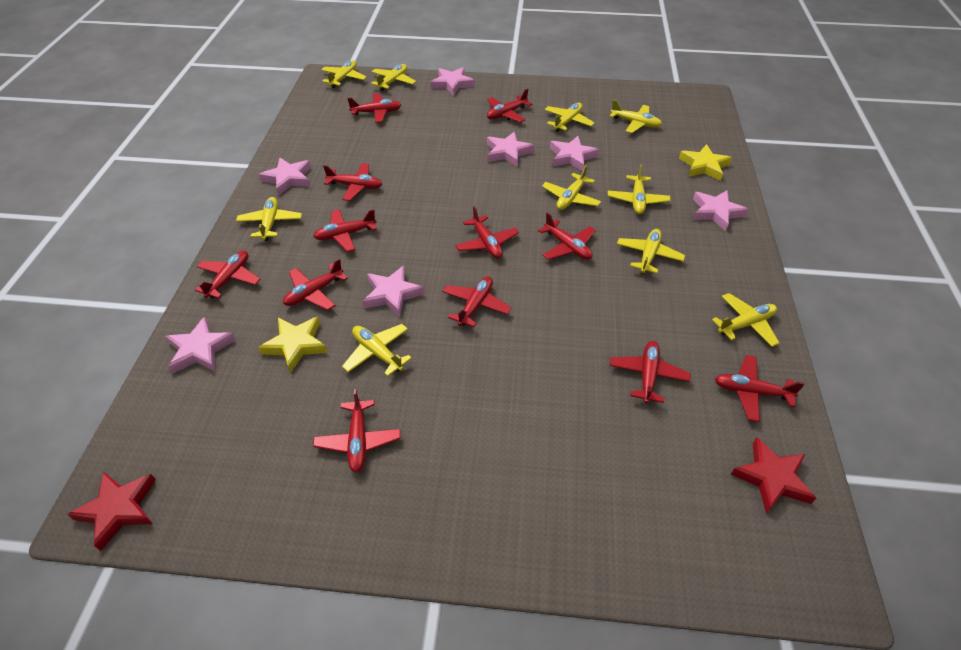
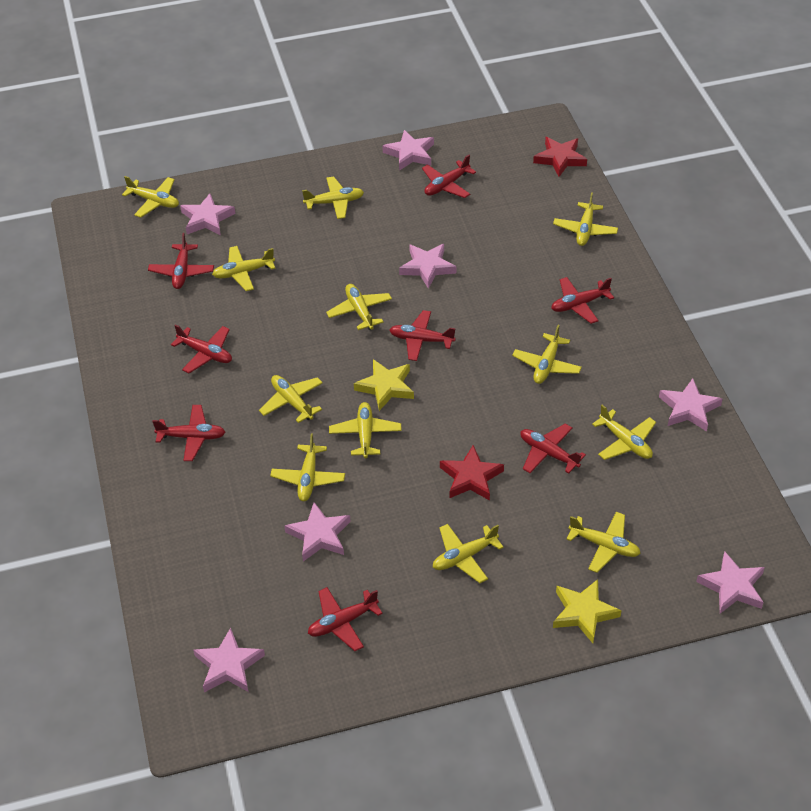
red plane: [195,250,260,298] [283,258,348,310] [313,209,377,252] [313,389,401,473] [323,163,382,201] [347,93,401,123] [442,276,511,327] [455,206,519,259] [487,89,533,122] [538,212,596,260] [609,341,691,403] [715,355,805,422] = 12 -> [148,233,214,289] [152,405,225,461] [171,324,232,373] [308,587,383,651] [390,310,456,361] [422,155,476,198] [521,424,586,473] [551,277,614,324] = 8
yellow plane: [236,197,302,241] [321,61,367,88] [342,324,412,376] [371,64,416,91] [542,165,601,210] [544,103,594,132] [608,164,671,214] [609,100,662,133] [617,229,685,274] [712,293,779,347] = 10 -> [122,176,179,218] [212,246,276,291] [259,375,323,423] [270,433,345,501] [302,176,364,219] [326,284,392,330] [329,402,402,458] [433,524,504,583] [512,325,582,384] [553,192,618,246] [566,512,641,573] [592,405,656,460] = 12

